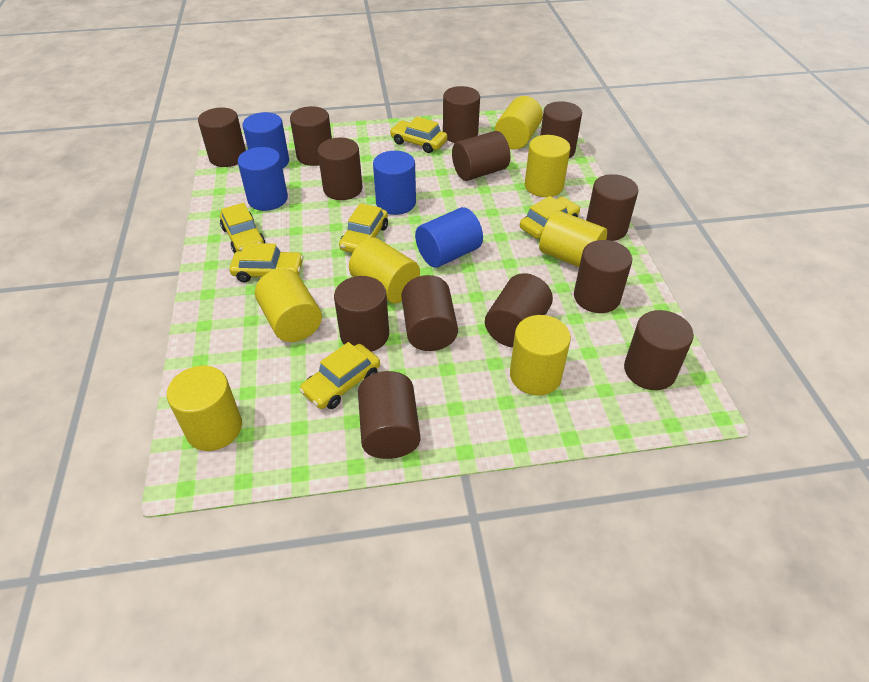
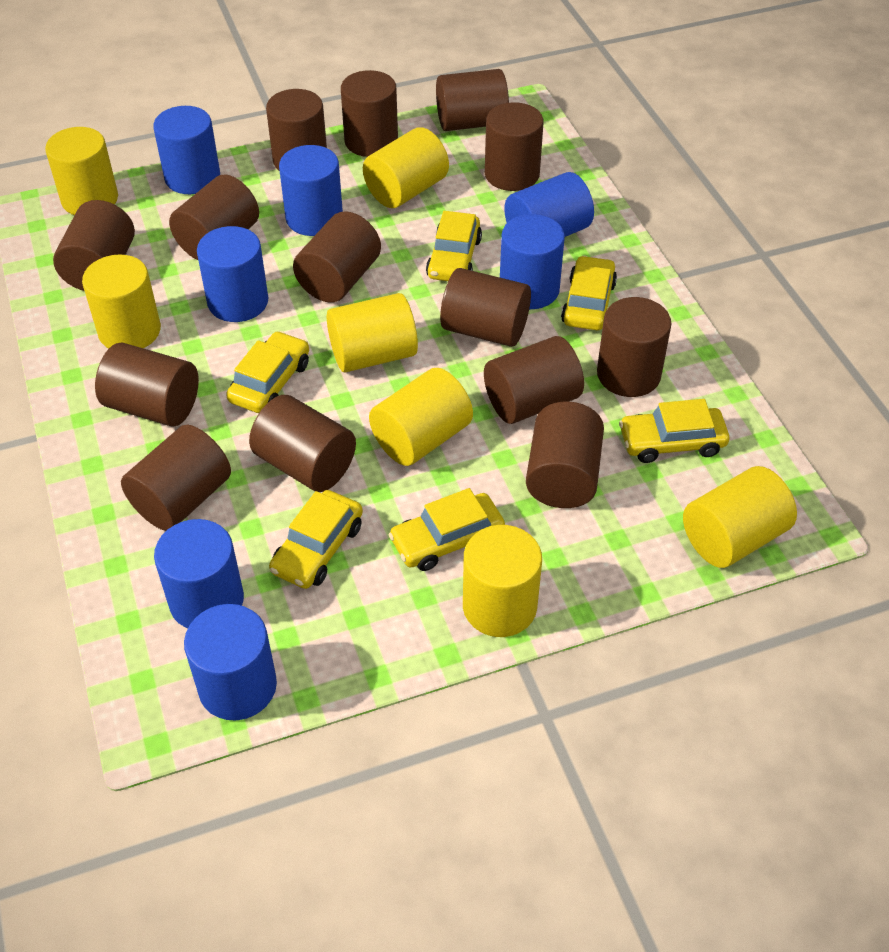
blue cylinder: [238,147,288,211] [242,112,289,168] [373,151,416,215] [415,207,483,268] = 4 -> [153,106,220,194] [154,519,244,628] [184,604,277,721] [197,226,268,322] [279,145,343,236] [500,214,565,309] [504,172,594,237] = 7
brown cylinder: [198,108,246,167] [290,106,332,166] [318,137,362,200] [334,276,389,352] [358,371,420,459] [401,275,458,351] [443,86,480,143] [452,131,510,181] [485,273,553,348] [540,101,582,158] [574,240,632,313] [586,174,638,241] [624,310,694,390] = 13 -> [53,200,135,291] [95,342,199,427] [121,425,231,531] [169,174,259,260] [249,395,356,492] [266,89,327,170] [293,211,381,303] [341,70,398,157] [436,69,509,131] [440,268,531,347] [484,336,584,424] [485,102,544,191] [526,401,604,508] [597,297,672,397] = 14

